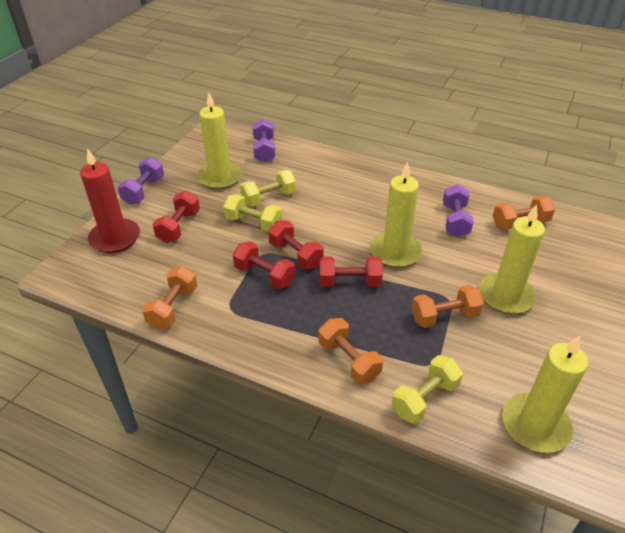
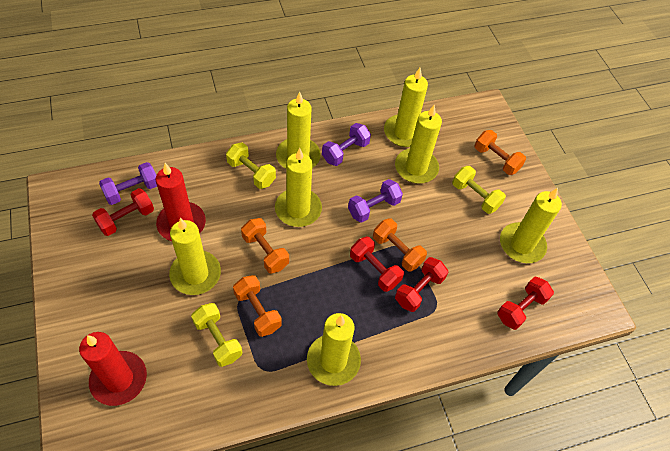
red candle: [80,148,140,253] = 1 -> [79,332,147,406] [156,163,206,241] = 2
yellow candle: [197,93,242,190] [370,161,422,268] [479,204,545,314] [502,335,588,453] = 4 -> [169,218,221,295] [275,148,322,227] [276,91,321,169] [307,313,361,386] [384,68,428,147] [395,105,442,184] [500,188,562,263] = 7

